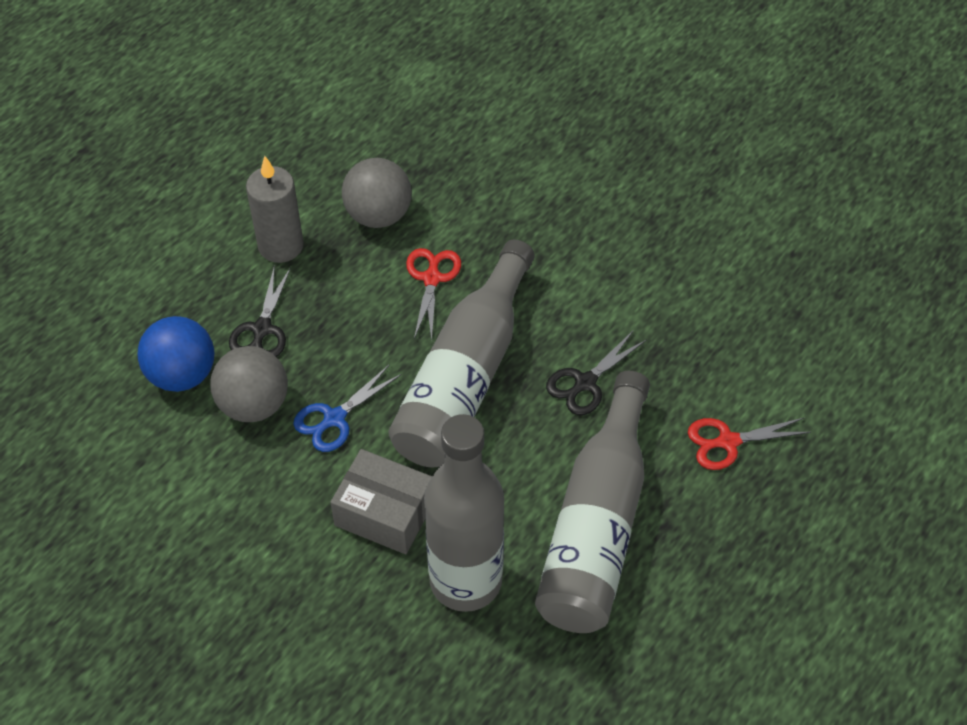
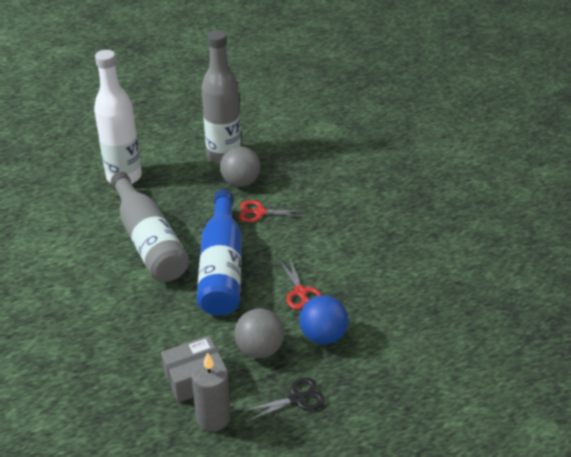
black scissors: [229,265,291,357] [546,330,647,415] = 2 -> [242,378,325,422] = 1
blue bottle: none = 0 -> [197,190,242,316] = 1
blue scissors: [293,364,402,452] = 1 -> none = 0
grey bottle: [388,239,534,468] [424,414,504,612] [535,371,650,633] = 3 -> [111,172,189,282] [202,30,241,164] = 2
white bottle: none = 0 -> [94,50,142,184] = 1

